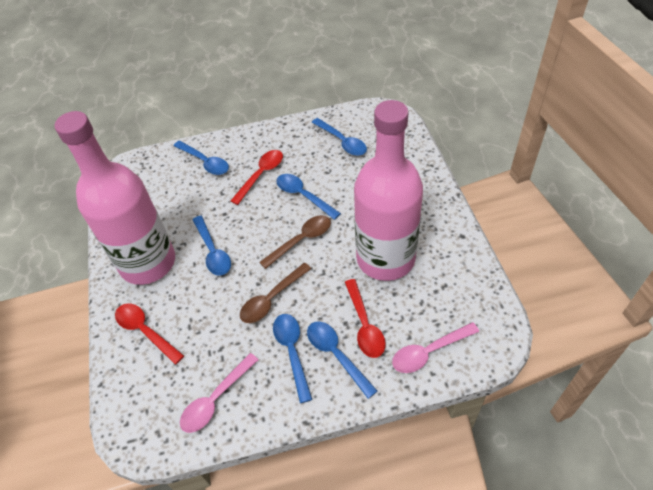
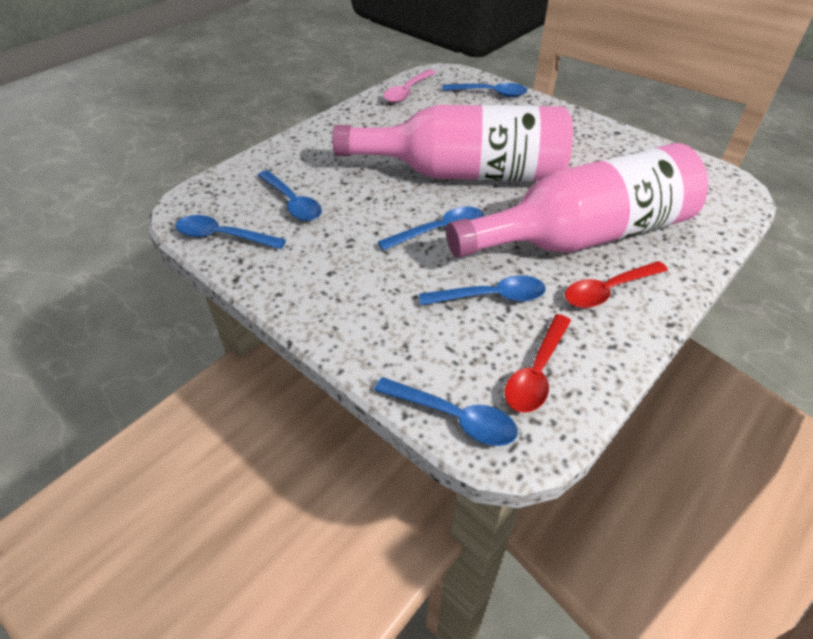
brown spoon: [240,263,311,323] [259,215,331,269] = 2 -> none = 0
pink spoon: [180,353,259,433] [392,322,479,373] = 2 -> [383,69,436,103] = 1
red spoon: [115,304,184,365] [231,150,283,205] [345,279,386,358] = 3 -> [505,314,571,413] [565,261,668,308] = 2

